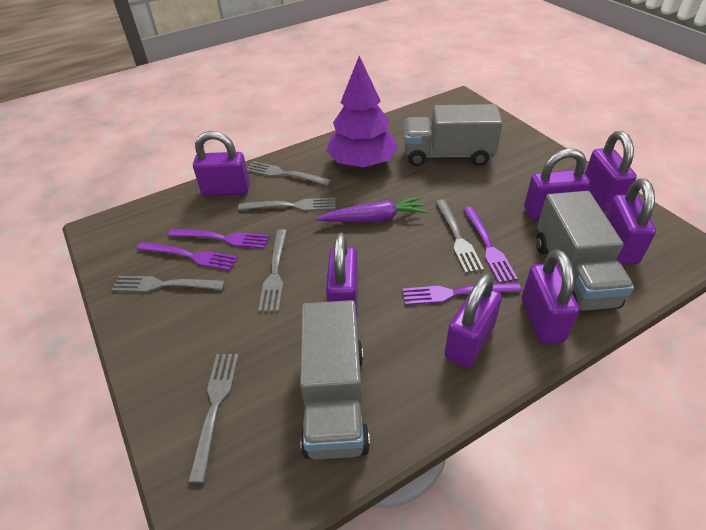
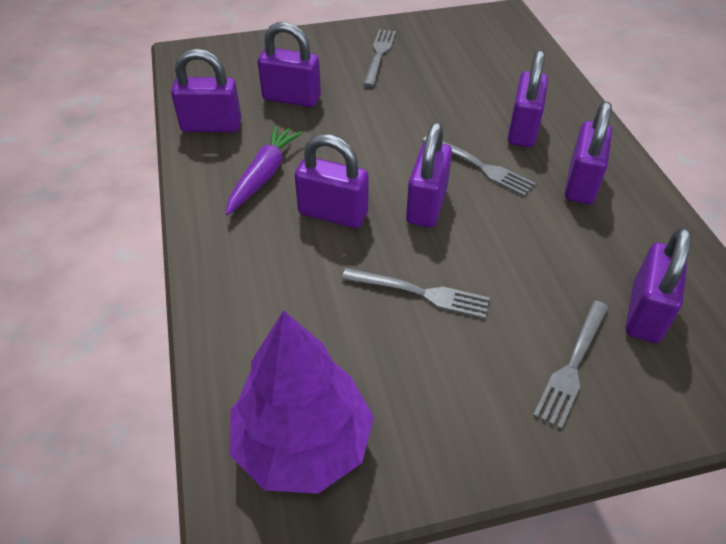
grey fork: [112,276,225,292] [188,354,239,483] [238,198,336,211] [247,161,331,186] [258,229,287,312] [436,199,484,273] = 6 -> [342,268,490,319] [363,29,396,87] [422,135,536,196] [533,300,609,429] = 4
grey truck: [300,300,370,460] [404,104,503,166] [536,191,634,311] = 3 -> none = 0
purple fork: [136,242,238,271] [167,229,270,249] [402,282,521,305] [463,207,518,283] = 4 -> none = 0

